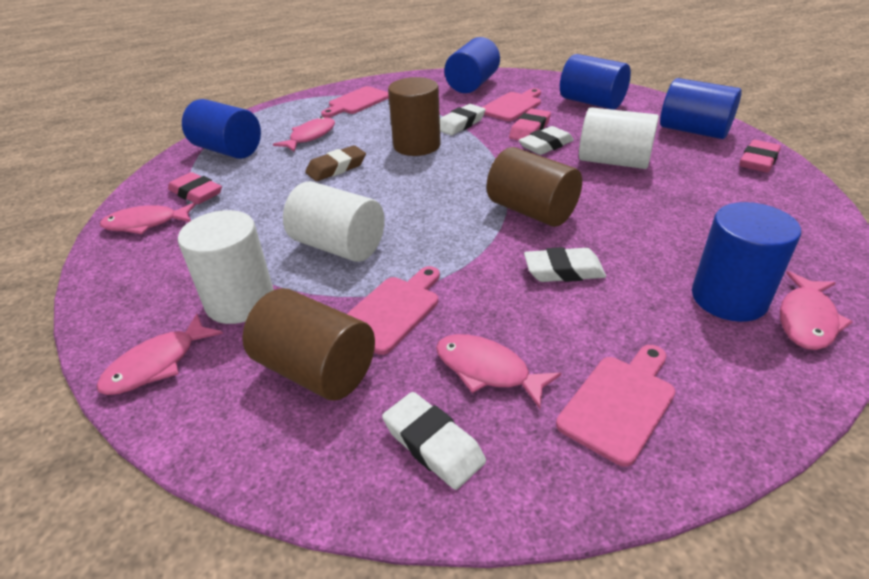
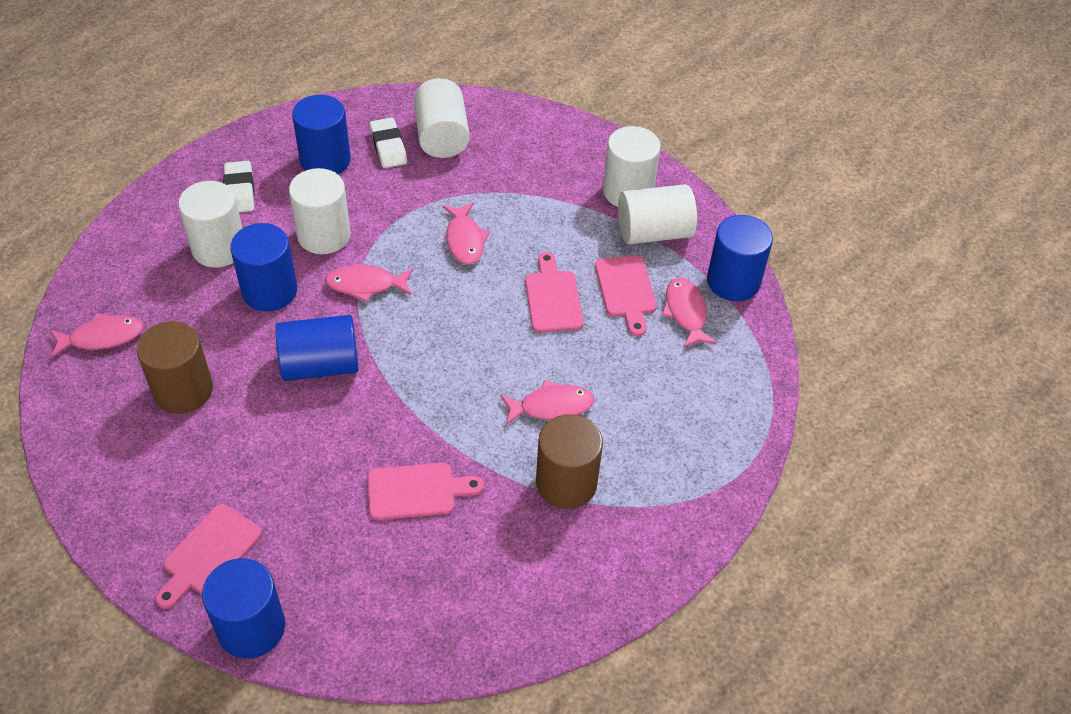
brown cylinder: [242,288,375,401] [388,77,441,156] [487,147,582,227] = 3 -> [136,321,213,414] [536,414,603,509] = 2
brown eraser: [305,145,366,181] = 1 -> none = 0
pink eraser: [168,172,222,204] [509,109,551,140] [739,140,781,172] = 3 -> none = 0
white cylinder: [178,210,274,324] [283,181,385,262] [579,107,659,169] = 3 -> [178,181,243,267] [289,168,351,254] [414,78,470,158] [603,126,661,207] [618,184,697,244] = 5
white eraser: [382,392,486,490] [440,104,486,135] [518,126,574,155] [524,247,606,282] = 4 -> [223,161,254,212] [370,117,407,168] = 2

